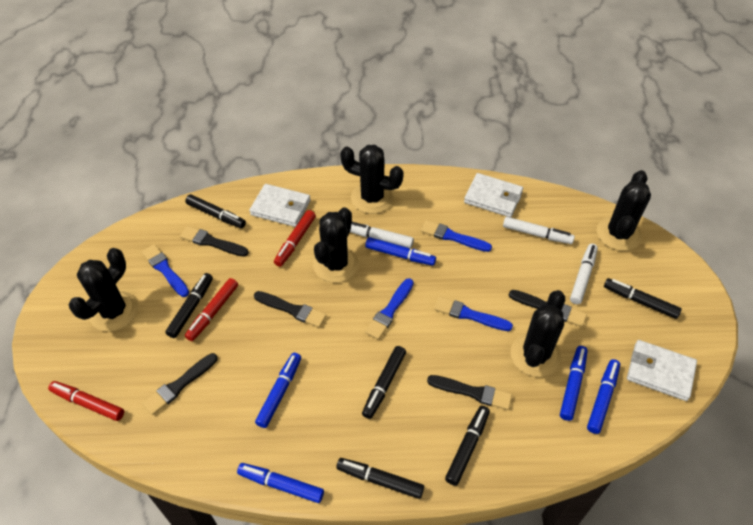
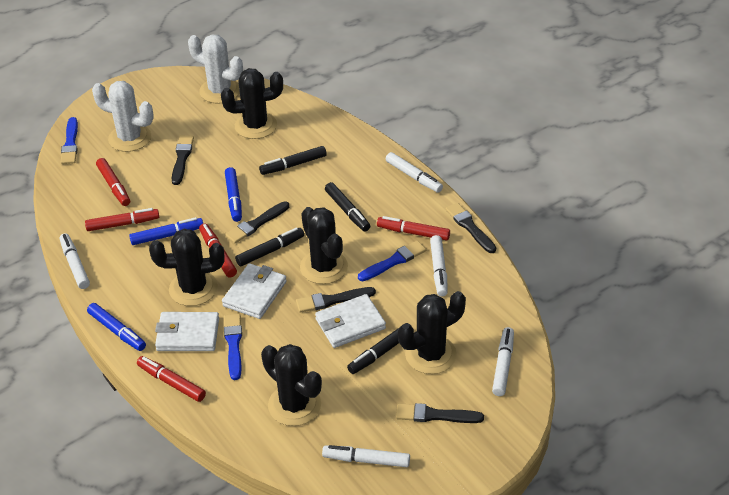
black marker: [165,273,213,338] [185,194,246,228] [336,458,424,499] [362,346,406,419] [445,406,490,486] [604,278,682,319] = 6 -> [235,227,304,266] [259,146,327,175] [325,182,370,231] [347,323,411,374] = 4
blue brush: [142,244,189,297] [365,278,414,340] [420,220,492,252] [434,297,513,331] = 4 -> [61,117,78,164] [224,314,242,380] [358,240,426,281] = 3
blue marker: [237,463,324,503] [255,353,301,428] [365,237,436,266] [560,346,588,421] [587,359,620,434] = 5 -> [87,303,146,351] [129,217,203,245] [225,167,242,222] = 3
red marker: [48,381,124,421] [185,278,238,341] [274,210,316,267] = 3 -> [85,208,159,231] [96,158,130,206] [137,356,206,402] [199,223,237,278] [377,216,450,240] = 5
white cactus: none = 0 -> [92,81,154,152] [188,34,243,104] = 2
white marker: [350,222,414,248] [503,217,575,244] [570,244,598,304] = 3 -> [60,233,90,289] [322,445,410,467] [386,152,443,193] [430,235,448,297] [492,327,514,396] = 5

